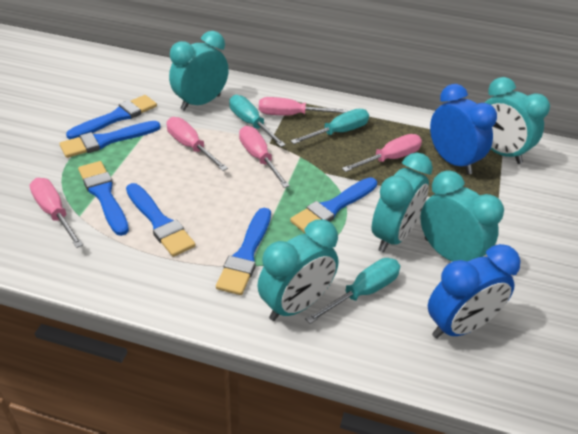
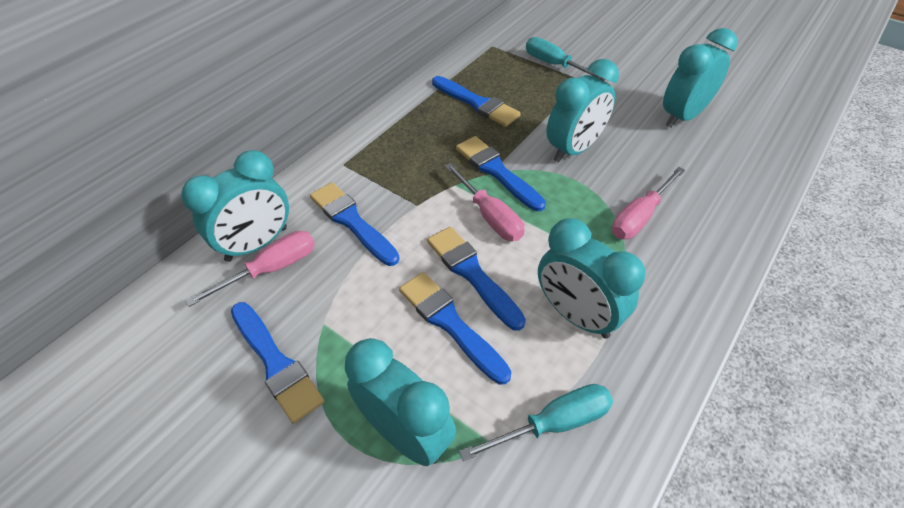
blue clock: [428,244,521,339] [430,84,497,174] = 2 -> none = 0
pink screwdriver: [30,178,83,248] [167,117,228,171] [239,126,290,188] [259,97,347,116] [342,134,422,172] = 5 -> [186,231,315,307] [445,163,525,241] [612,167,685,239] = 3
turquoise screwdriver: [229,95,286,147] [291,109,369,144] [305,258,400,324] = 3 -> [459,384,613,461] [526,37,606,81] = 2

